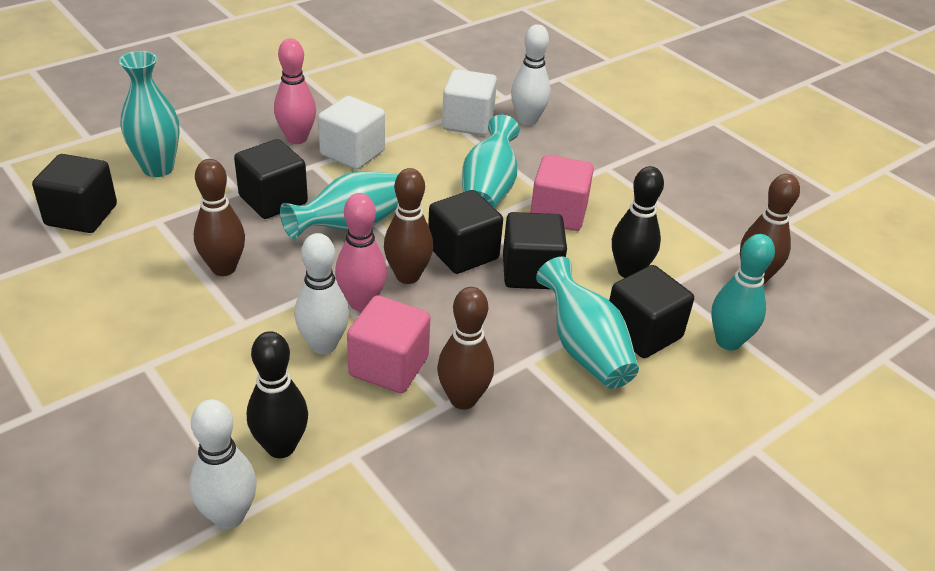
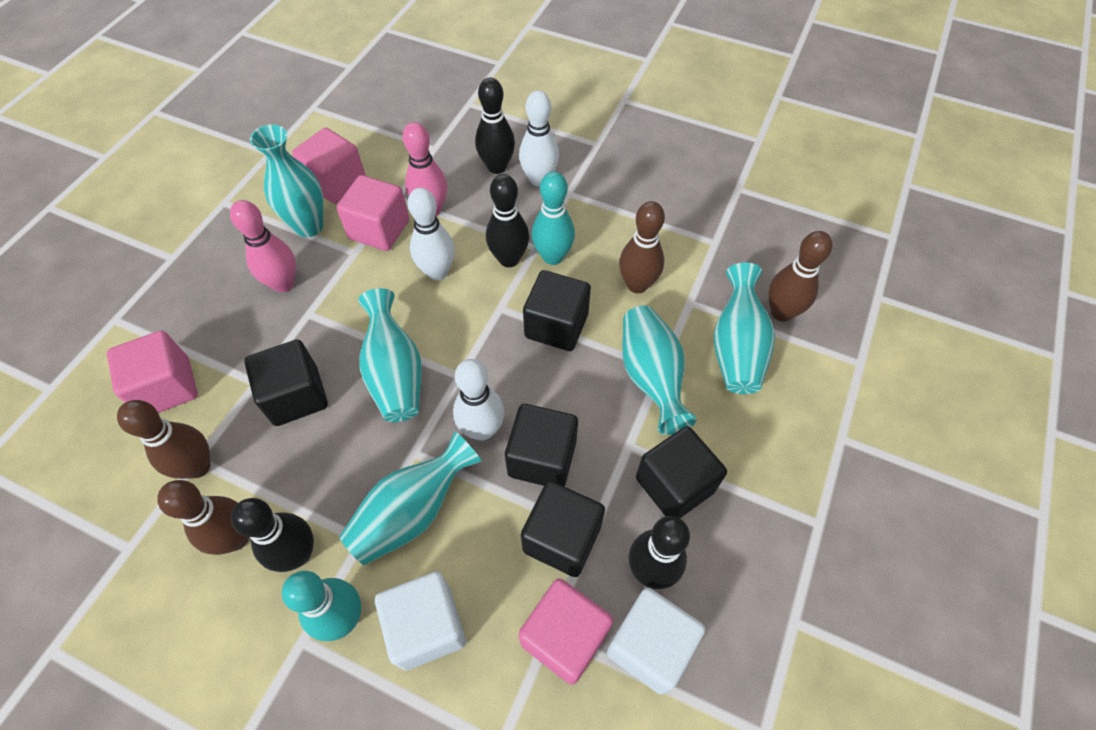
black bowling pin: [247,331,308,458] [612,166,664,278] = 2 -> [231,498,314,572] [475,78,515,174] [486,174,529,267] [629,516,690,589] = 4
pink cube: [347,295,431,393] [530,155,594,231] = 2 -> [107,330,198,413] [292,128,366,204] [336,175,409,251] [519,579,614,685] = 4
turquoise bowling pin: [711,234,775,350] = 1 -> [282,571,361,641] [532,171,575,265] = 2
turquoise vase: [119,51,180,177] [280,172,398,239] [462,115,520,208] [536,257,639,389] = 4 -> [250,124,323,237] [339,432,482,565] [358,288,422,422] [622,305,697,435] [714,263,775,394] = 5

